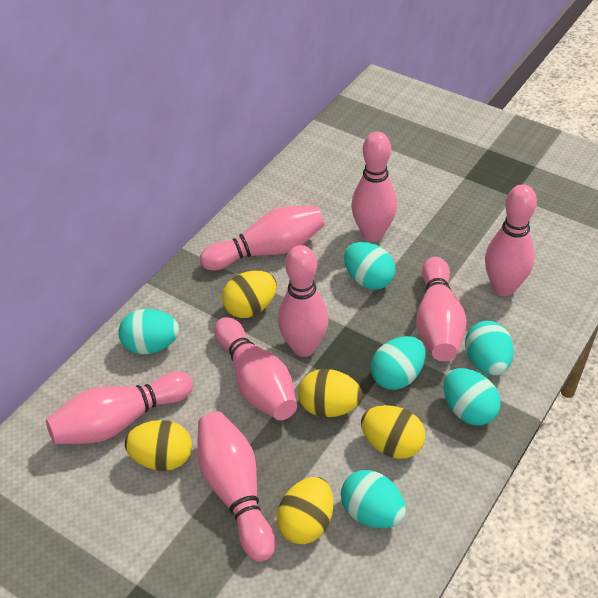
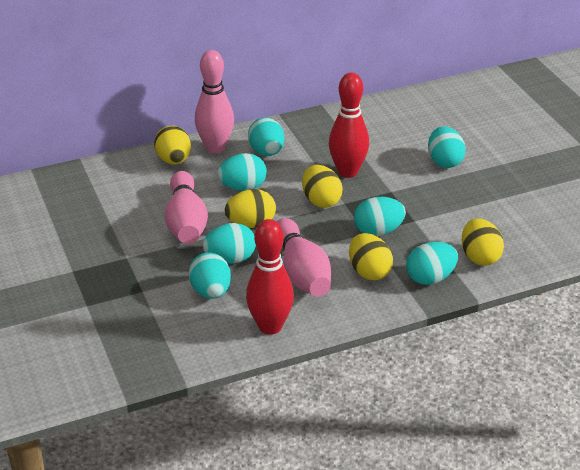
pink bowling pin: [46,372,193,444] [197,411,275,562] [200,206,324,271] [214,317,297,420] [278,245,329,357] [351,131,397,242] [416,257,467,361] [485,184,537,296] = 8 -> [165,171,208,244] [195,50,234,153] [277,218,331,297] = 3
red bowling pin: none = 0 -> [246,219,294,335] [329,72,369,178] = 2
turquoise egg: [118,309,179,354] [341,470,406,528] [344,242,395,290] [371,336,425,390] [444,368,501,425] [465,321,514,376] = 6 -> [189,252,231,299] [203,223,256,263] [217,153,267,191] [248,118,285,156] [354,197,406,236] [406,242,458,285] [428,126,466,168] = 7

